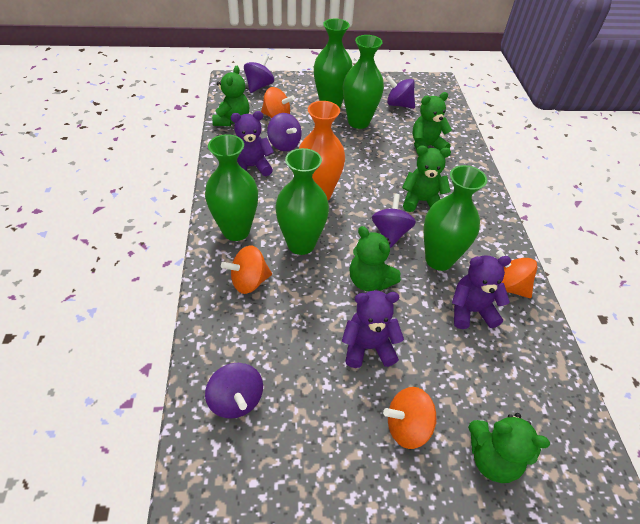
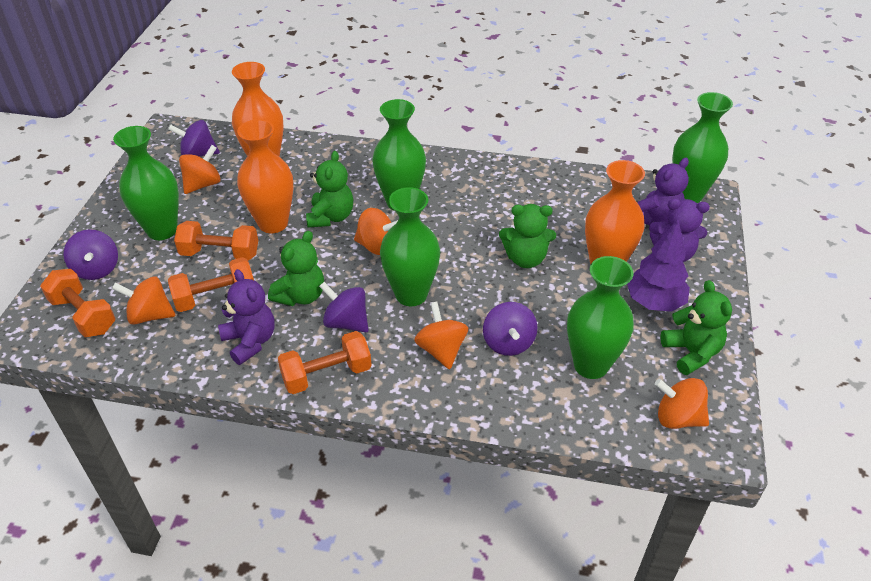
green teddy bear: [212,66,249,126] [349,226,401,291] [402,146,451,212] [413,92,452,151] [468,413,550,483] = 5 -> [268,231,324,306] [306,151,353,228] [499,204,556,268] [661,280,732,375] = 4
orange dumbbell: none = 0 -> [40,269,116,337] [168,257,254,312] [174,221,258,260] [278,331,372,394] = 4
orange spinning top: [221,246,272,294] [261,87,295,118] [383,387,437,449] [496,250,538,298] = 4 -> [112,276,175,325] [179,145,221,194] [354,208,398,255] [414,302,468,369] [655,378,709,429] = 5
orange vase: [299,101,345,200] = 1 -> [232,62,284,157] [237,119,293,233] [585,160,645,265] = 3
purple spinning top: [205,363,263,418] [244,55,274,93] [267,113,302,151] [372,194,416,248] [386,76,415,109] = 5 -> [63,229,118,280] [168,120,220,156] [319,282,369,332] [483,302,537,356] = 4
purple tree: none = 0 -> [627,219,690,312] = 1

